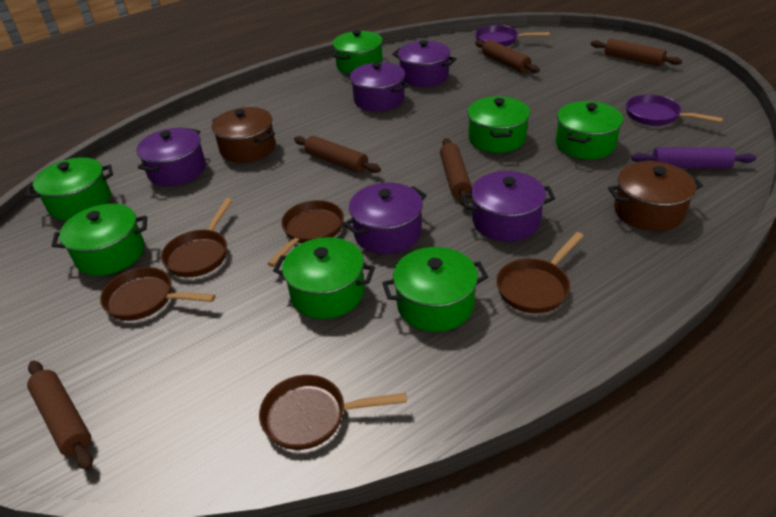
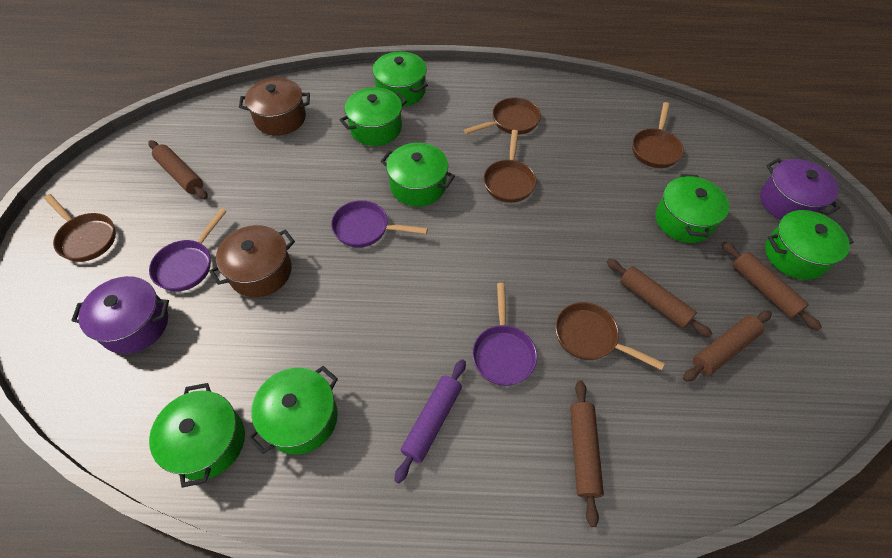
purple pan: [475,25,550,46] [626,94,723,126] = 2 -> [149,208,227,291] [331,200,428,248] [472,283,537,386] = 3
purple pot: [136,128,206,186] [344,183,427,254] [348,62,409,111] [392,40,457,87] [462,171,555,241] = 5 -> [71,276,169,354] [760,158,841,220] = 2

